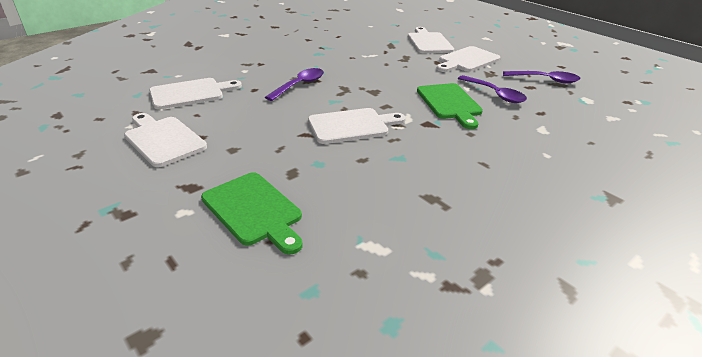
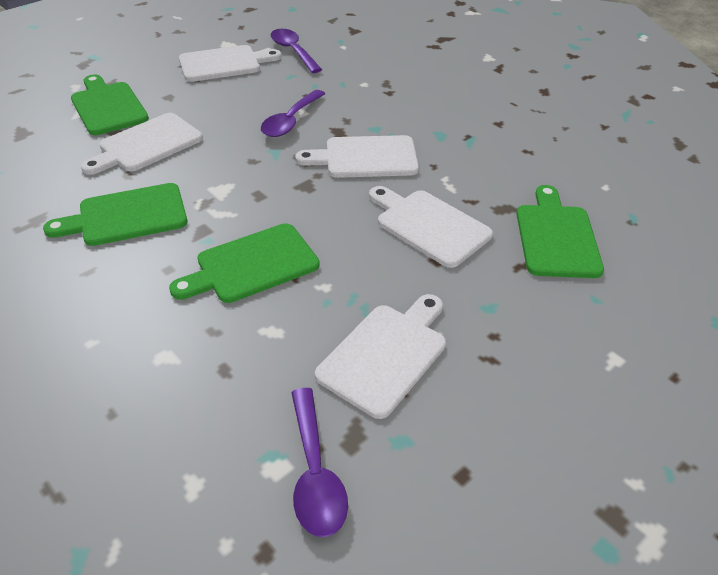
green cutting board: [201,172,303,255] [417,83,483,129] = 2 -> [43,183,187,246] [71,74,149,135] [169,223,320,303] [517,185,604,278] = 4

